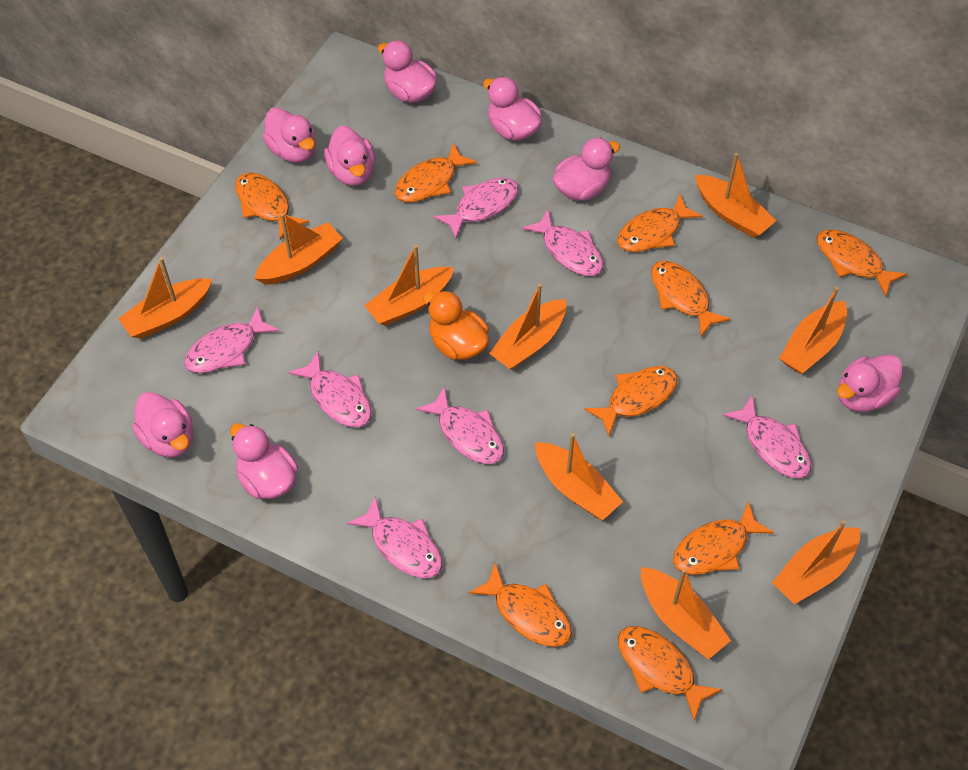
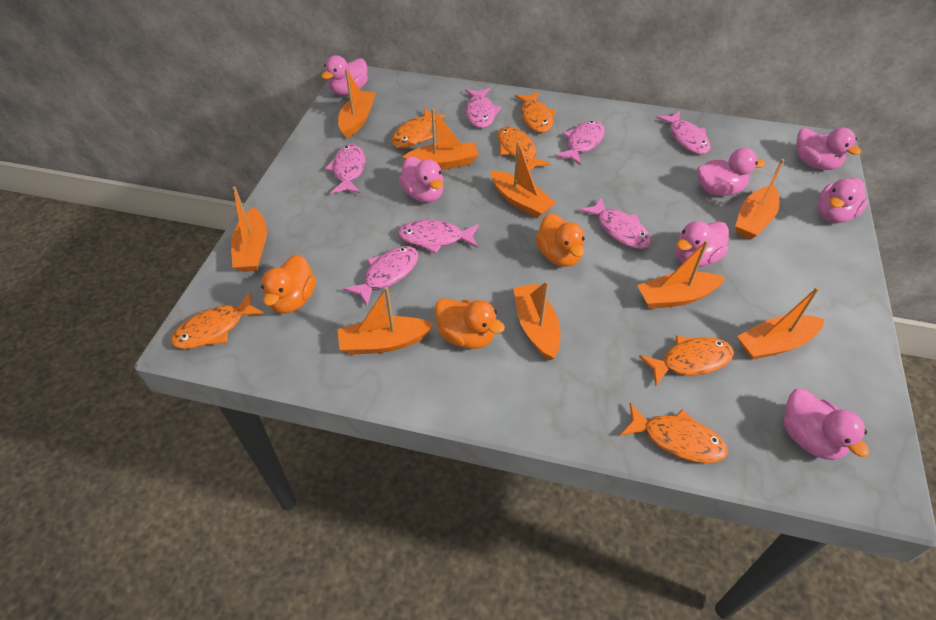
orange duck: [423,290,489,360] = 1 -> [261,255,316,313] [434,298,505,349] [535,213,585,267] = 3
orange fish: [235,173,309,240] [395,143,477,202] [469,562,572,647] [584,366,677,436] [617,194,703,252] [618,626,722,720] [651,261,731,337] [673,501,774,575] [817,229,907,297] = 9 -> [170,292,265,349] [392,108,446,149] [498,127,551,171] [515,92,556,133] [620,403,728,463] [639,336,734,386] = 6
pink duck: [132,392,193,458] [230,423,298,499] [262,108,316,163] [324,125,375,186] [377,40,437,103] [483,76,542,141] [553,138,620,201] [837,355,903,412] = 8 -> [321,55,368,95] [399,156,444,203] [675,221,729,267] [697,148,765,196] [784,389,869,460] [796,128,861,170] [818,178,868,223] = 7

